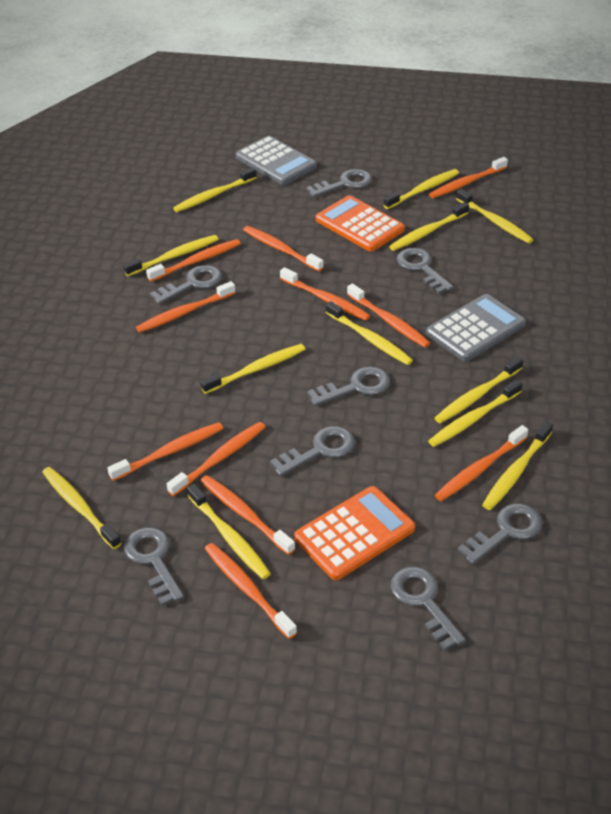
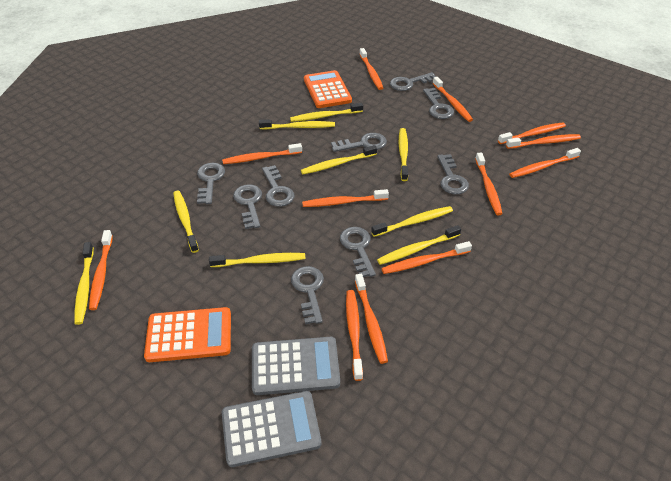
grey key: [124,527,184,606] [150,265,222,304] [270,426,355,476] [306,169,372,197] [307,367,390,406] [390,567,465,651] [397,248,454,294] [457,503,542,564] = 8 -> [197,163,225,204] [233,184,262,229] [262,165,294,207] [291,266,324,324] [331,133,387,152] [340,227,376,277] [390,72,436,91] [423,88,454,119] [438,154,469,194] = 9
orange toothbrush: [107,422,223,481] [136,281,236,333] [146,239,241,282] [167,422,265,496] [200,475,295,555] [205,543,297,639] [243,226,324,272] [280,267,370,321] [347,283,430,348] [429,157,508,198] [435,425,528,501] = 11 -> [89,230,113,310] [222,143,302,164] [302,189,389,207] [346,290,363,381] [355,274,388,364] [360,48,383,90] [381,241,472,274] [433,77,473,122] [475,153,502,215] [498,122,566,144] [506,134,581,149] [509,148,581,178] = 12
yellow toothbrush: [42,467,121,549] [123,235,219,276] [173,167,257,212] [187,484,271,579] [201,344,305,394] [326,301,413,365] [383,169,459,209] [389,202,469,251] [428,379,522,447] [435,356,523,423] [456,189,534,244] [482,421,553,510] = 12 -> [74,242,94,325] [173,191,199,253] [209,253,305,267] [259,120,335,129] [290,103,363,122] [301,145,377,174] [371,206,453,237] [377,225,461,265] [399,128,408,181] = 9

